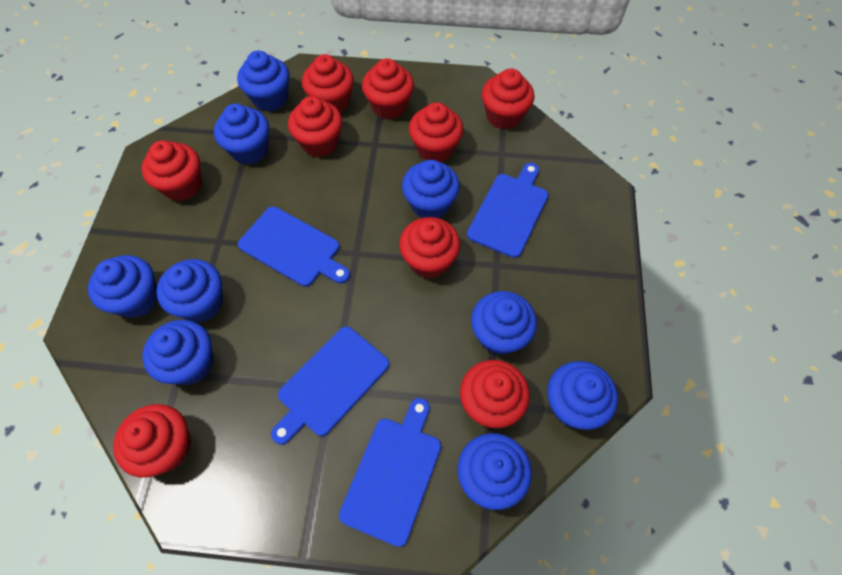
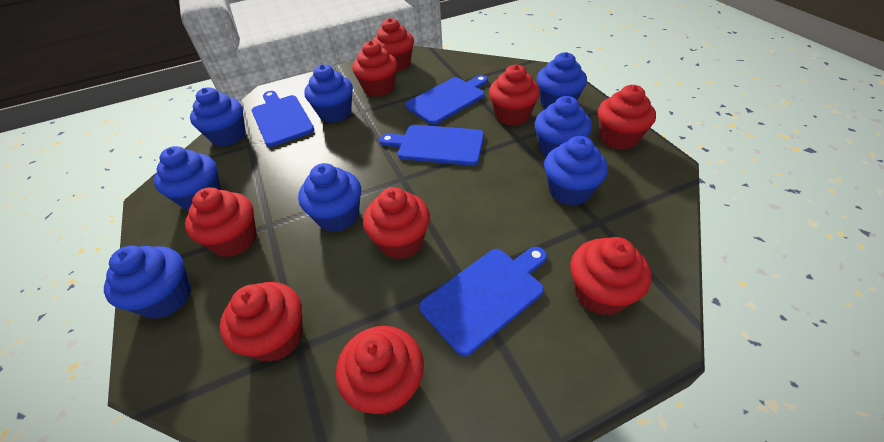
blue cupcake: [88,255,158,318] [142,320,213,385] [156,259,223,322] [214,104,269,164] [237,50,290,111] [402,160,460,218] [458,433,532,510] [471,291,537,355] [547,361,618,430] = 9 -> [104,246,191,319] [154,146,221,210] [190,87,246,147] [298,163,361,232] [304,64,353,123] [535,96,592,157] [536,52,587,109] [544,136,608,205] = 8

